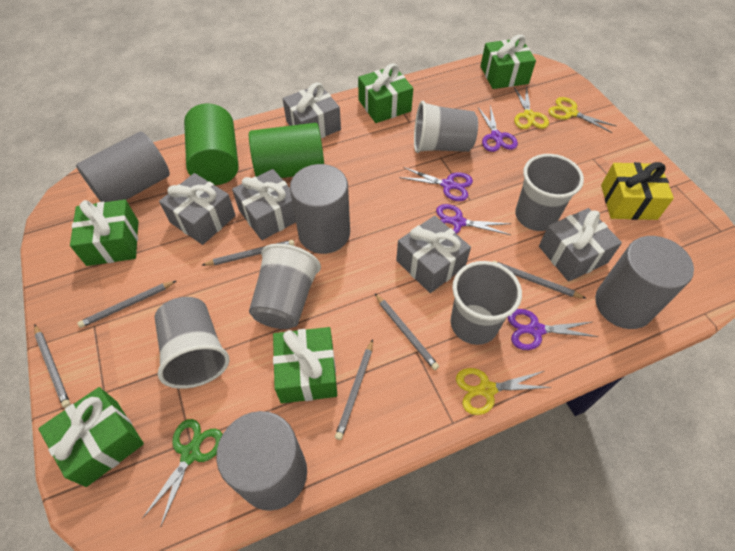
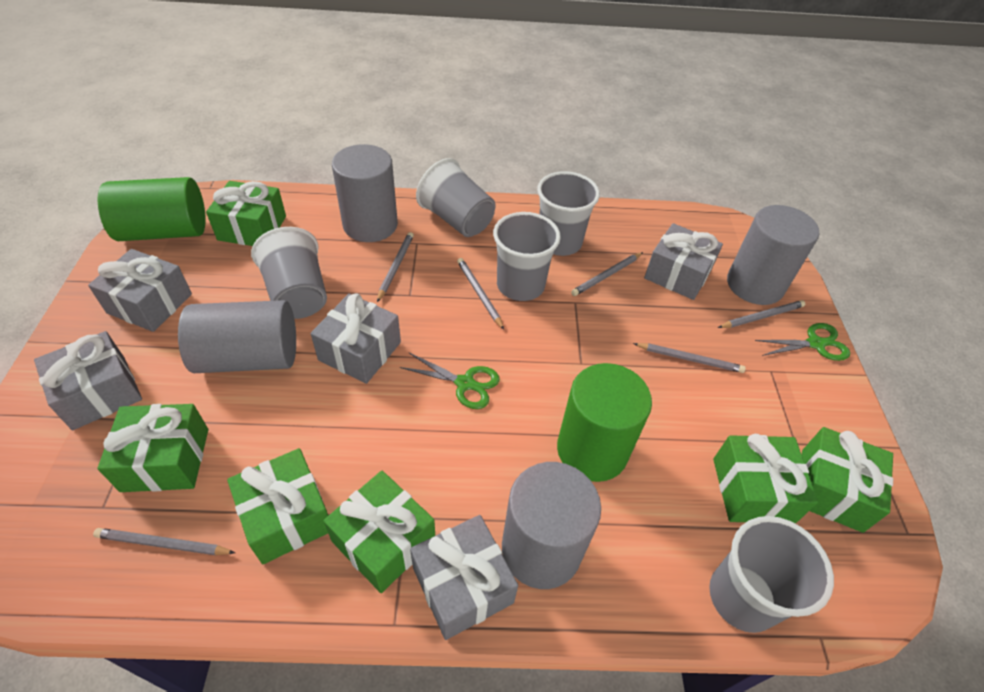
green gift: [38,387,144,487] [70,200,138,266] [273,327,337,403] [358,63,413,123] [481,35,536,89] = 5 -> [98,404,208,492] [206,181,286,246] [227,448,328,564] [324,470,435,593] [713,434,818,523] [802,427,893,533] = 6
green scissors: [142,419,223,528] = 1 -> [400,353,500,409] [755,323,850,361] = 2
purple scissors: [399,167,473,201] [436,204,511,235] [478,105,518,152] [508,309,598,350] = 4 -> none = 0
yellow gift: [601,162,674,220] = 1 -> none = 0
yellow scissors: [456,368,552,415] [514,86,549,129] [549,97,616,133] = 3 -> none = 0

